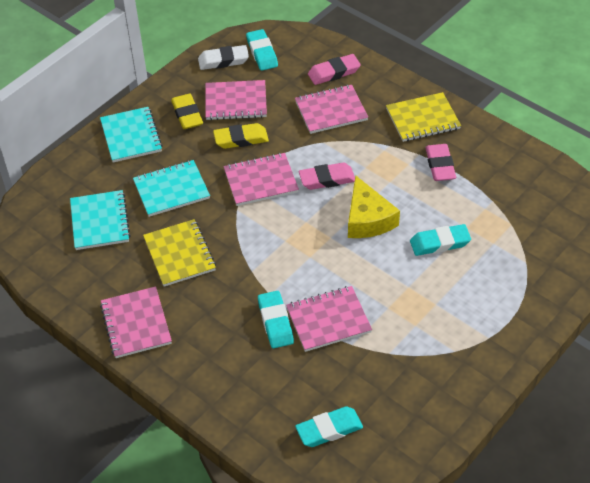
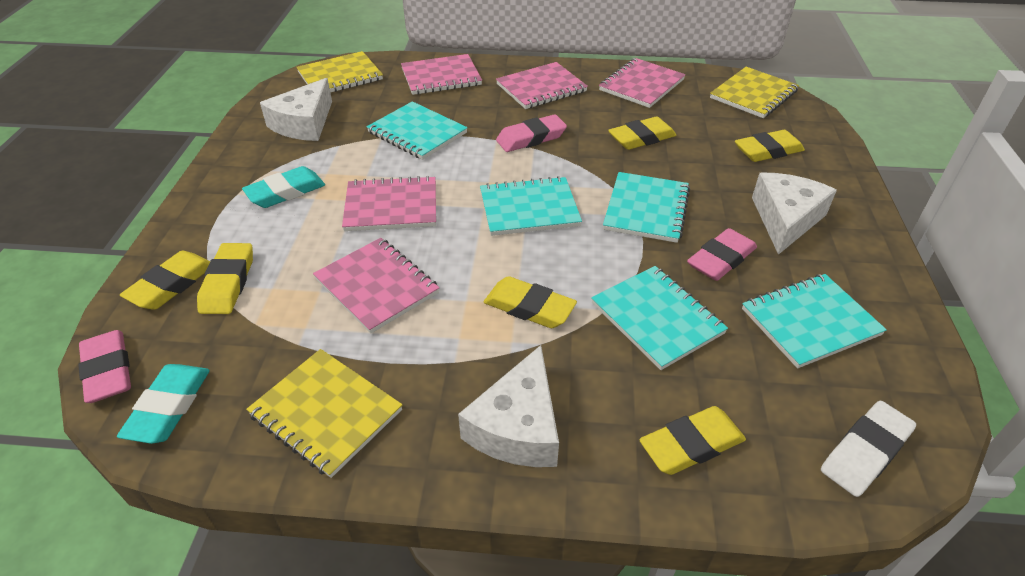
turquoise eraser: [246,29,278,71] [258,291,294,348] [295,407,363,447] [410,224,471,256] = 4 -> [117,364,210,444] [242,166,325,208] = 2
turquoise notebook: [70,190,131,250] [100,107,163,162] [133,160,210,217] = 3 -> [367,101,468,160] [480,176,582,236] [591,266,728,370] [603,172,690,243] [742,274,887,368] = 5
white cheese: none = 0 -> [260,78,332,141] [458,345,559,467] [752,173,837,255] = 3
yellow cheese: [348,175,400,238] = 1 -> none = 0
yellow eraser: [171,94,203,129] [213,123,269,149] = 2 -> [120,251,210,310] [197,243,253,314] [484,276,577,328] [608,117,676,150] [639,406,746,475] [735,130,805,162] = 6
yellow notebook: [143,219,216,287] [386,92,461,142] = 2 -> [246,349,403,478] [297,51,383,93] [710,67,799,118] = 3

